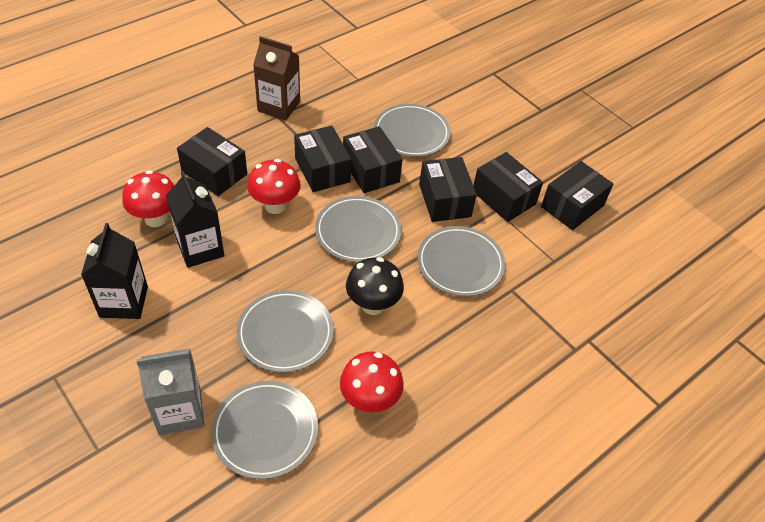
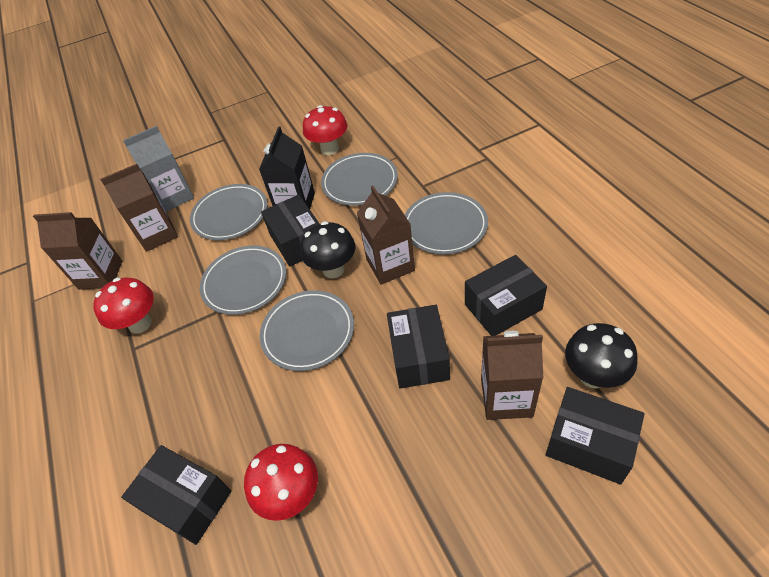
black box: [177,127,247,196] [294,126,352,192] [343,126,403,193] [419,157,477,222] [473,152,543,222] [541,161,613,230] = 6 -> [121,445,232,545] [261,195,320,267] [387,305,450,388] [465,255,547,336] [546,387,644,485] = 5
black carton: [81,223,148,319] [166,171,224,268] = 2 -> [259,126,315,209] = 1
black mushroom: [346,257,404,315] = 1 -> [301,221,355,278] [565,323,638,389] = 2
brown carton: [253,36,300,120] = 1 -> [33,212,123,290] [100,164,178,252] [357,186,415,285] [481,331,543,420] = 4

